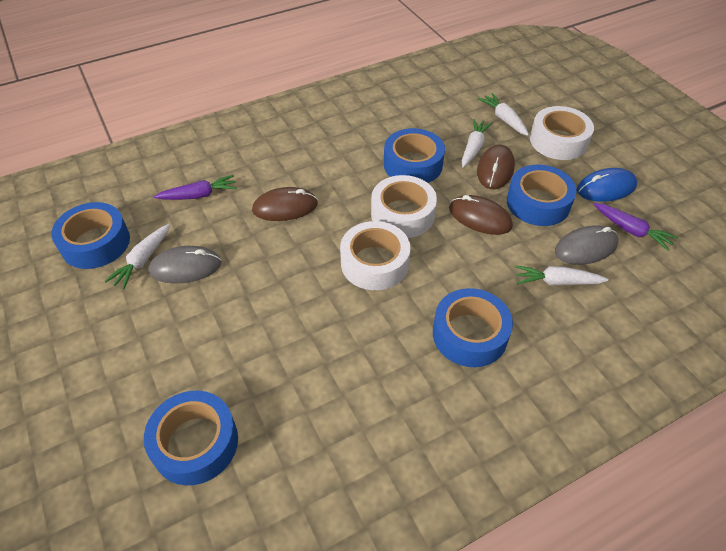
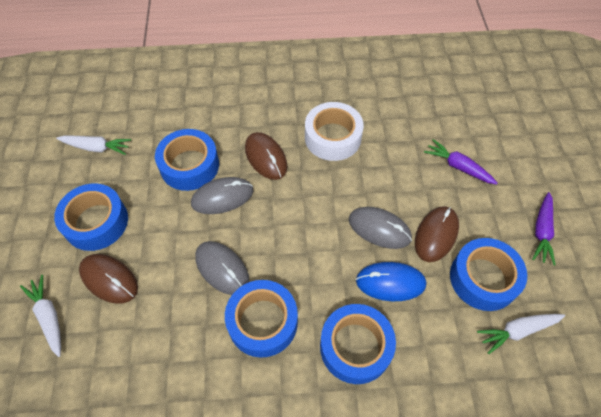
grey mouse: [148,246,222,284] [555,225,619,265] = 2 -> [191,177,253,214] [195,241,249,295] [349,207,412,249] = 3
white carrot: [105,224,170,290] [462,119,492,168] [478,93,529,136] [515,265,609,285] = 4 -> [20,275,61,357] [56,135,131,155] [477,314,565,354] = 3
white tape: [340,221,411,290] [371,175,437,238] [530,106,594,160] = 3 -> [305,102,364,161] = 1

